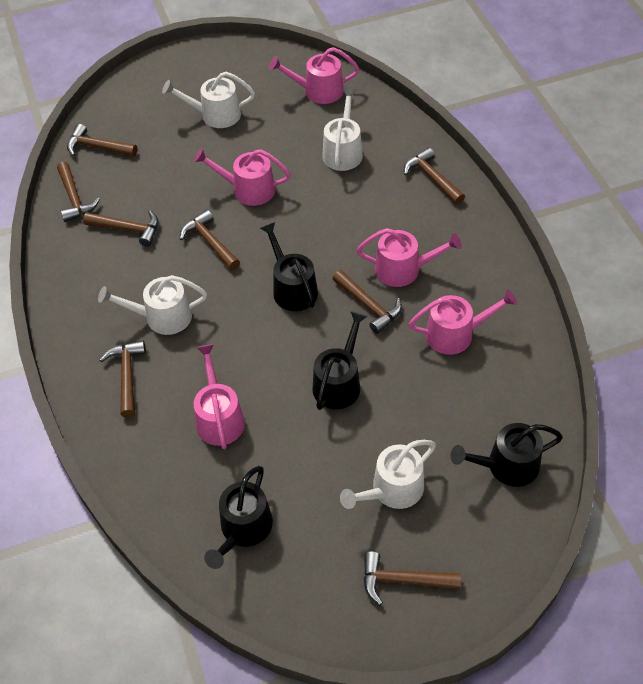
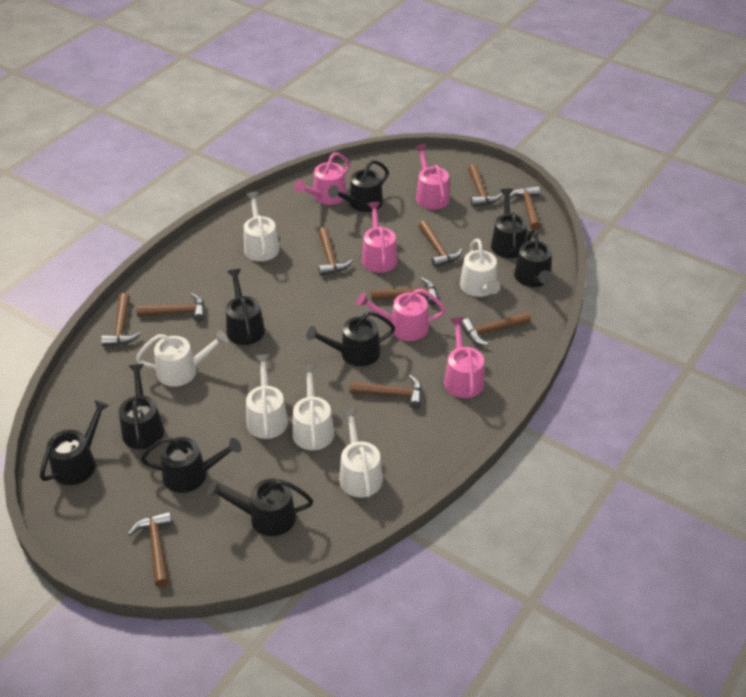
black watering can: [204,466,273,569] [260,222,318,311] [312,311,368,410] [450,423,563,487] = 4 -> [40,400,109,485] [119,364,164,449] [141,437,241,493] [207,478,313,536] [226,269,265,345] [306,311,395,366] [328,160,389,212] [491,188,527,258] [514,229,553,287] = 9
brown hammer: [57,162,100,222] [67,124,137,156] [83,210,159,247] [100,340,146,418] [180,210,240,270] [333,270,402,334] [363,551,461,605] [404,148,465,204] = 8 -> [101,293,141,346] [128,511,172,587] [136,293,205,322] [318,227,352,275] [350,375,422,409] [371,277,439,305] [419,220,462,268] [460,312,531,346] [468,164,502,207] [509,186,541,230] = 10
white watering can: [98,275,207,335] [162,72,255,128] [322,88,363,171] [340,440,436,509] = 4 -> [136,330,228,387] [244,192,279,261] [246,354,288,439] [292,365,334,450] [339,408,383,498] [460,238,500,297] = 6

